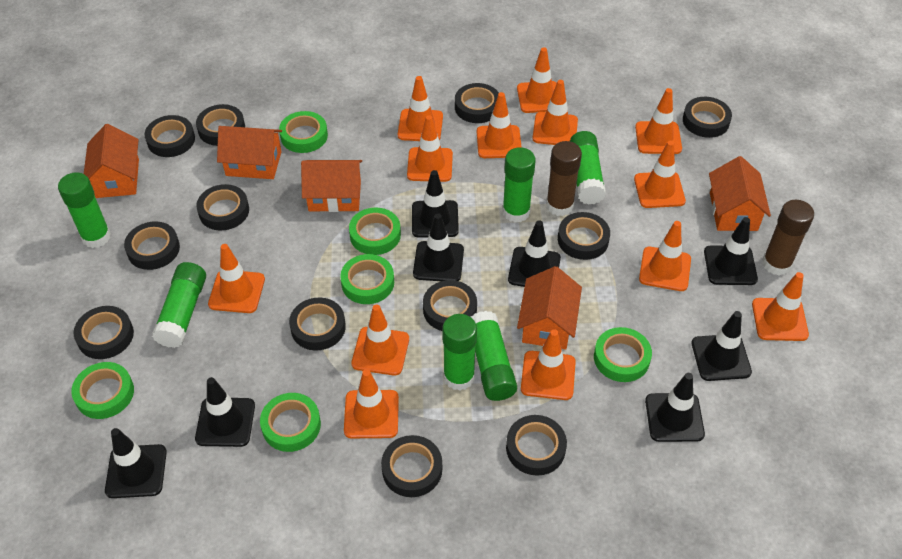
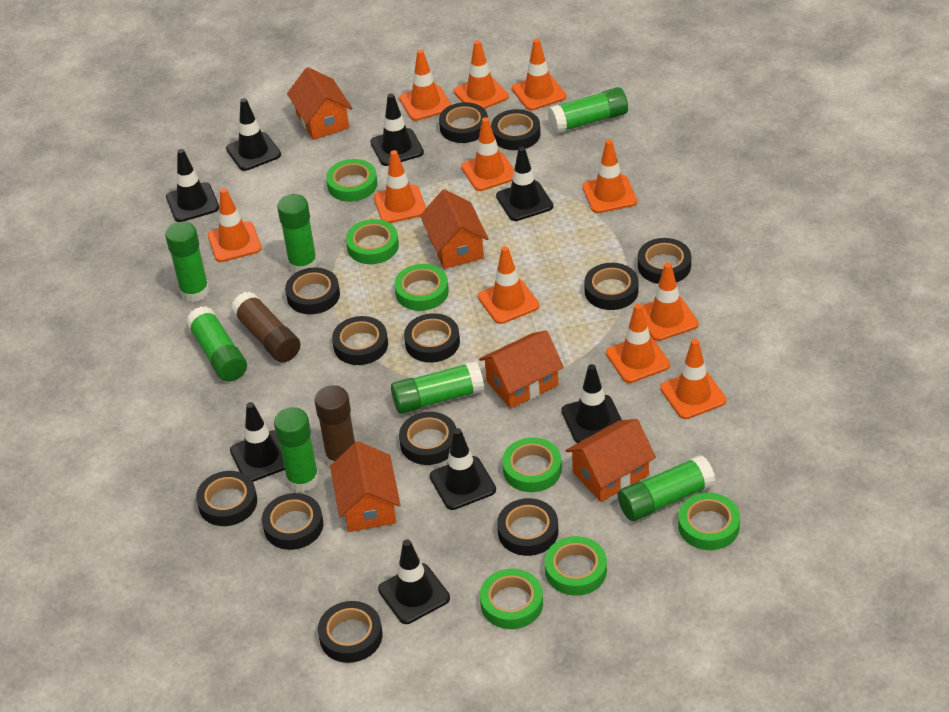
green glue stick: [58,172,111,248] [152,262,206,348] [442,314,477,391] [470,311,517,401] [502,147,536,223] [570,131,606,205] = 6 -> [165,222,210,302] [186,306,247,382] [274,407,319,492] [277,194,317,273] [391,361,484,414] [548,87,628,134] [618,455,715,521] = 7
green tape: [71,362,134,419] [260,393,321,452] [279,111,328,153] [340,254,394,304] [349,208,401,255] [594,327,652,382] = 6 -> [326,159,377,202] [346,219,399,264] [394,264,449,311] [480,569,543,629] [502,438,562,492] [545,536,607,596] [678,493,740,550] = 7
orange traffic cone: [208,244,265,313] [344,369,399,438] [351,304,409,375] [398,76,443,141] [407,115,453,182] [477,92,521,158] [517,47,557,113] [521,329,576,400] [532,80,578,145] [634,141,686,208] [635,88,682,154] [639,221,691,291] [752,272,809,341] = 13 -> [208,188,262,262] [374,150,426,223] [399,49,452,121] [454,40,509,109] [461,117,514,191] [478,246,540,324] [512,39,566,111] [582,139,637,213] [606,304,670,383] [642,263,698,341] [660,339,726,419] = 11

